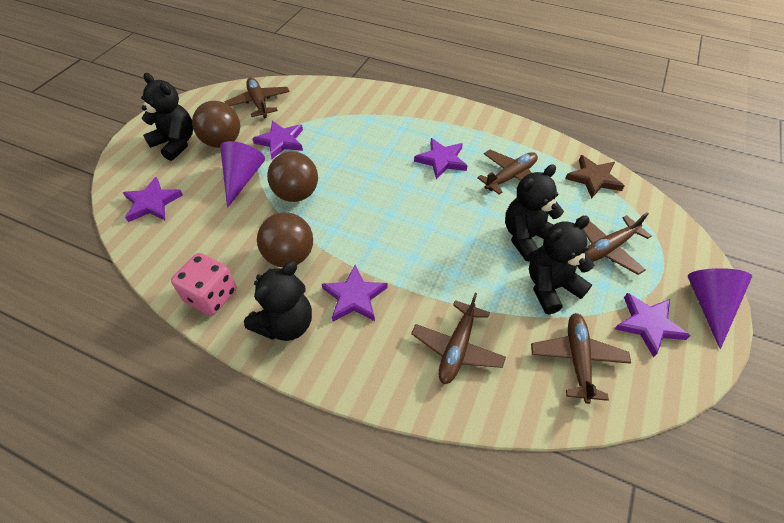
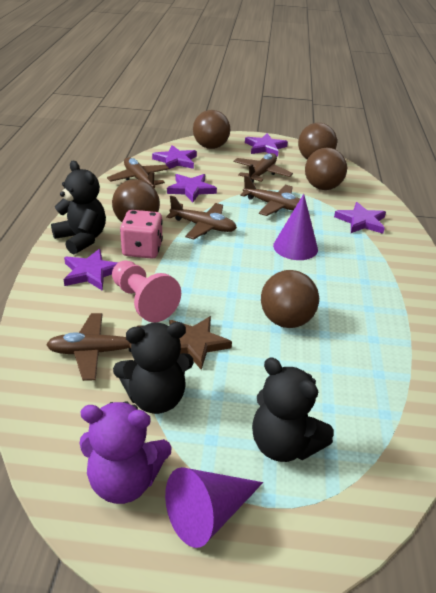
black teddy bear: [141,73,193,161] [244,261,312,341] [505,164,564,261] [529,216,594,314] = 4 -> [51,161,106,254] [113,322,194,414] [252,357,334,462] = 3
brown ball: [192,101,240,148] [257,212,313,267] [267,151,318,202] = 3 -> [112,179,160,222] [193,110,230,149] [261,270,319,328] [298,123,337,159] [305,148,347,190] = 5
pink pawn: none = 0 -> [112,260,181,322] = 1
purple teddy bear: none = 0 -> [80,401,172,504] = 1

